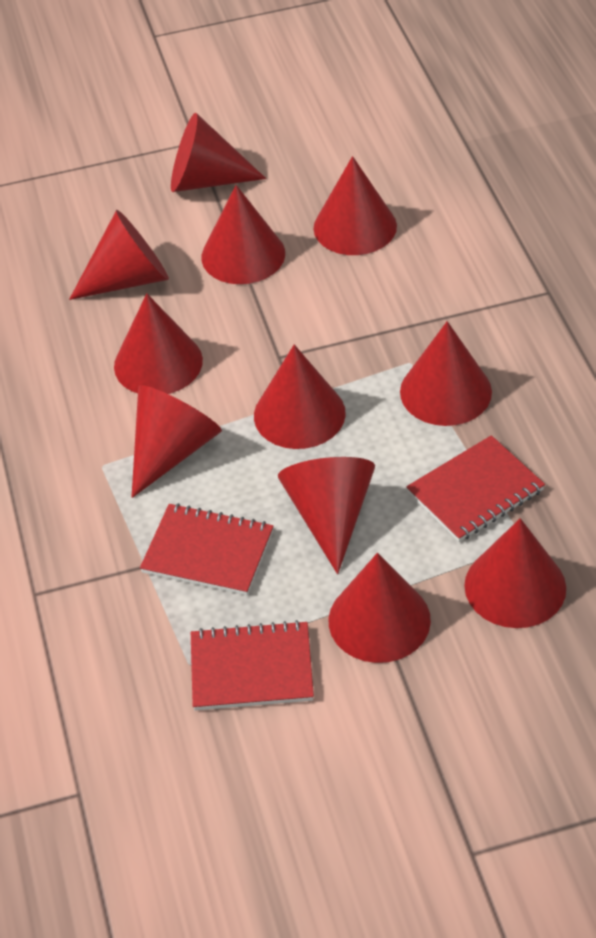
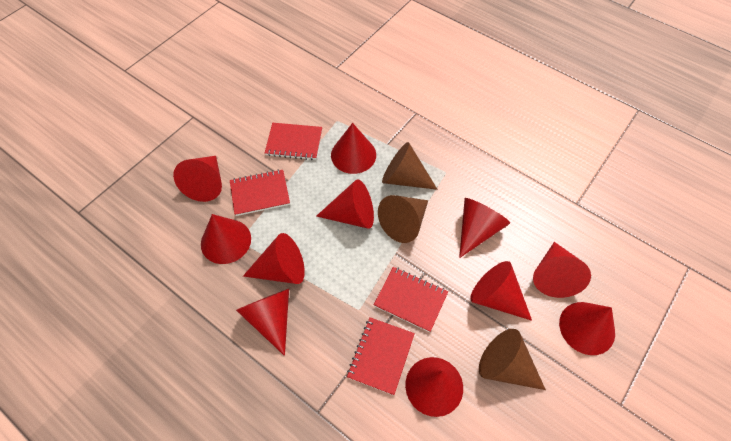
brown cone: none = 0 -> [378,195,428,243] [382,142,438,190] [479,329,546,390] = 3
red notebook: [140,503,274,595] [191,620,314,710] [406,435,545,542] = 3 -> [230,169,290,216] [265,123,322,160] [347,317,415,395] [374,267,448,332] = 4

